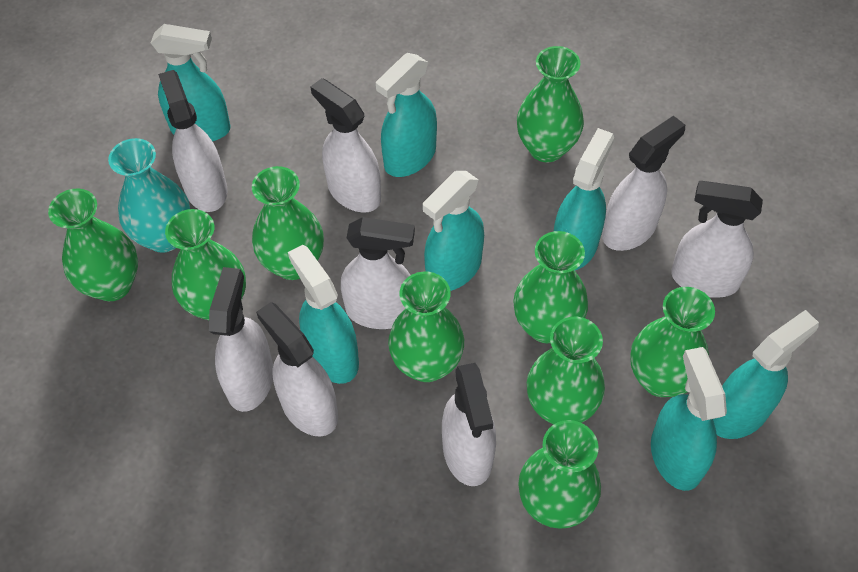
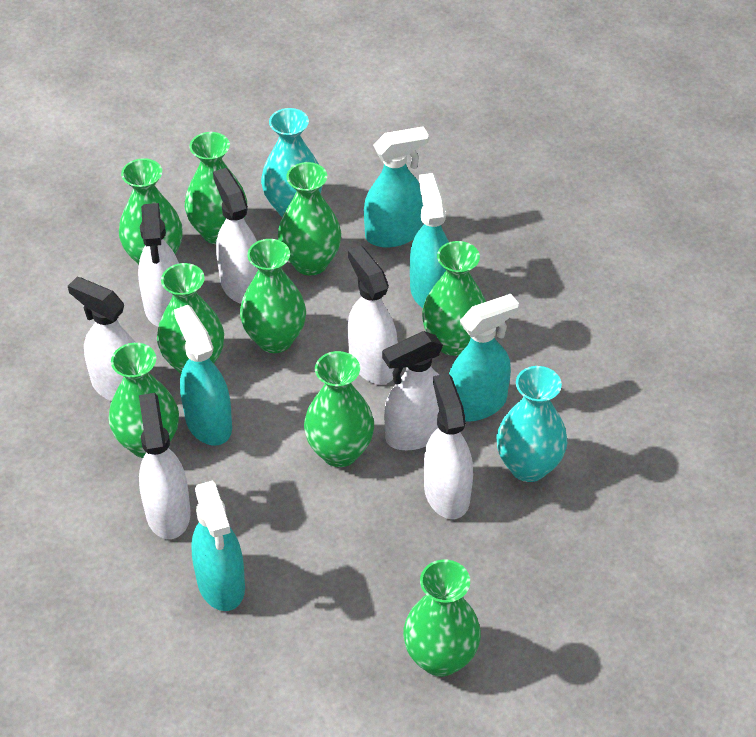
turquoise spray bottle: [151,24,231,141] [288,245,359,384] [376,53,437,177] [423,171,484,291] [554,128,614,270] [651,347,727,491] [713,310,819,439] = 7 -> [174,305,232,445] [191,480,245,611] [364,126,429,247] [410,173,449,308] [449,294,519,422] = 5
turquoise vase: [108,138,190,253] = 1 -> [261,108,322,217] [496,366,567,482] = 2
white spray bottle: [158,70,228,212] [209,267,273,412] [256,302,338,437] [310,78,381,212] [341,217,415,329] [442,363,496,486] [602,116,685,251] [671,181,763,298] = 8 -> [68,277,136,401] [138,203,179,326] [139,393,191,539] [213,168,258,304] [348,246,398,384] [382,331,443,450] [424,373,473,519] = 7

